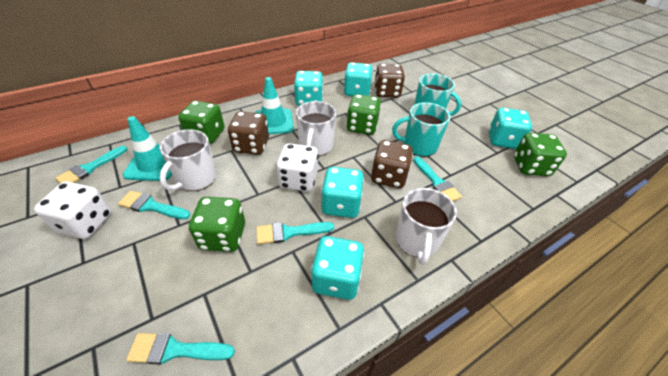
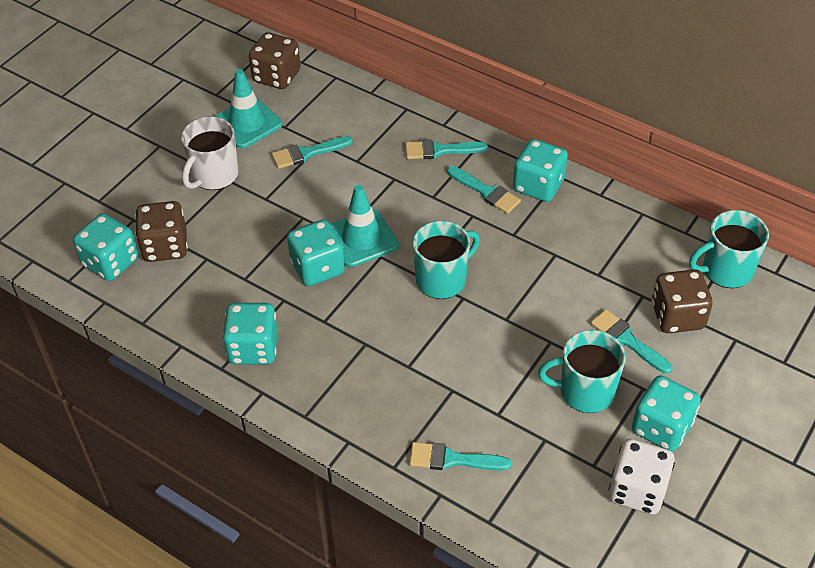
green dice: [178,101,224,144] [189,197,245,252] [346,94,381,135] [514,133,567,176] = 4 -> none = 0
turquoise mug: [392,103,450,157] [414,73,461,116] = 2 -> [413,221,480,299] [538,330,626,413] [689,210,769,288] = 3
white dice: [34,182,112,239] [276,143,318,192] = 2 -> [608,439,675,515] = 1
white mug: [160,129,216,191] [296,101,336,156] [396,188,457,265] = 3 -> [181,117,238,190] = 1

